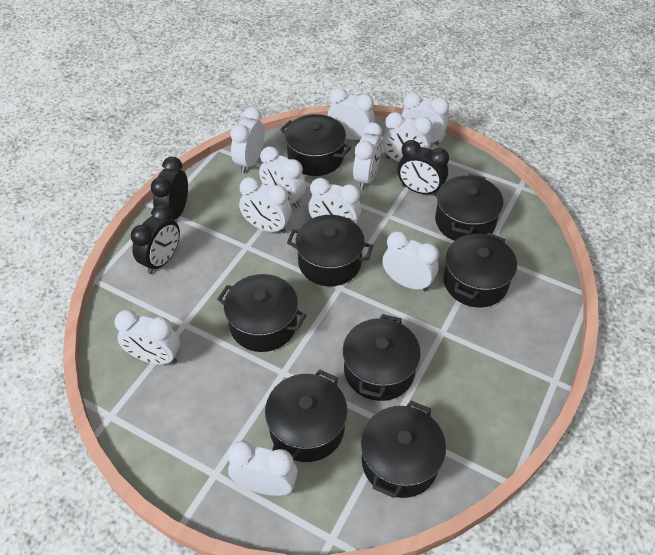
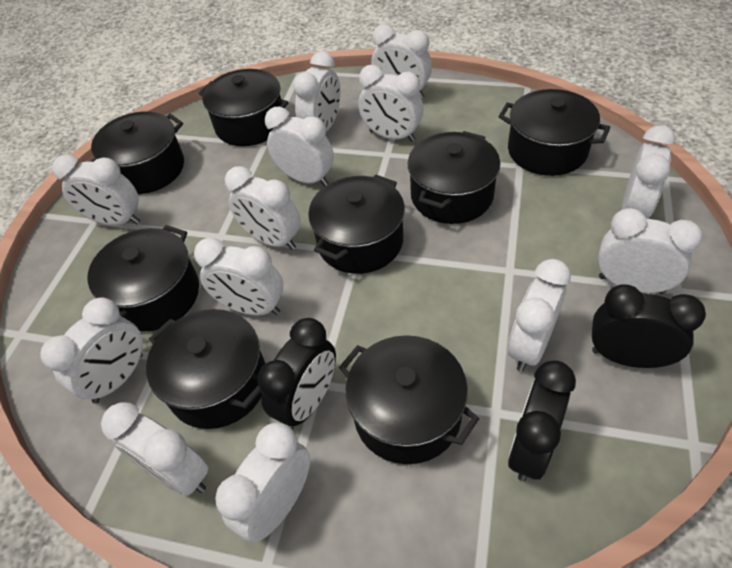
white clock: [114,310,180,365] [228,441,298,496] [230,107,265,173] [239,177,292,233] [259,147,306,208] [308,178,361,224] [328,88,375,140] [353,122,382,190] [382,112,432,162] [383,231,439,291] [402,92,449,145] = 11 -> [40,298,143,403] [52,154,140,226] [101,402,208,496] [194,237,283,316] [215,422,310,542] [225,166,301,250] [265,107,334,186] [293,52,340,132] [359,65,423,142] [371,24,432,99] [508,259,571,371] [598,208,703,294] [621,125,676,219] = 13

